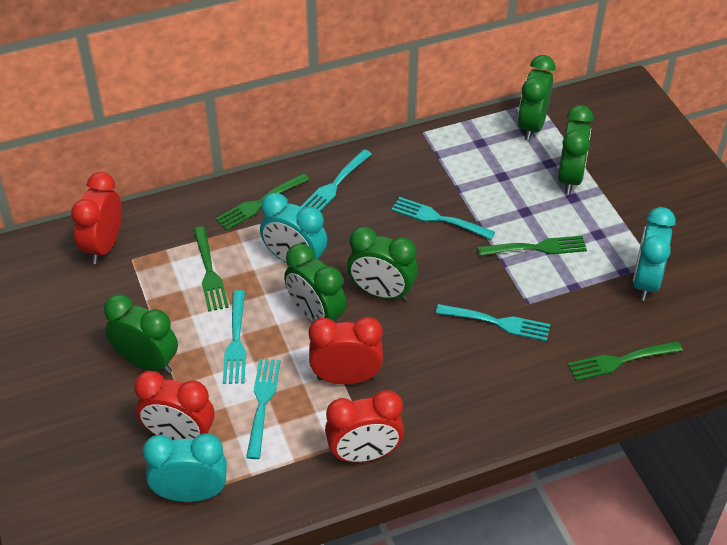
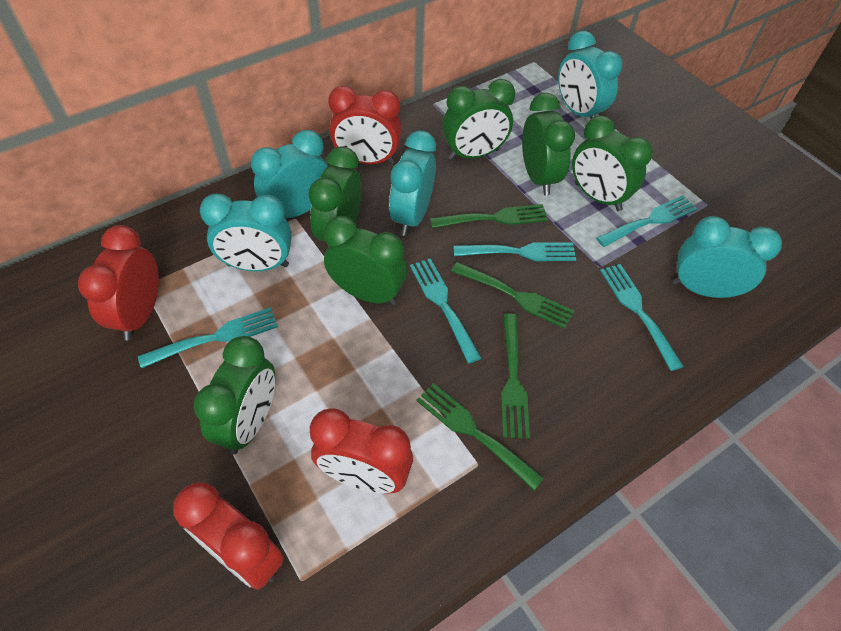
green clock: [104,294,178,374] [284,244,347,322] [347,227,418,301] [518,55,555,141] [558,105,593,194] = 5 -> [194,336,275,454] [308,147,362,248] [324,216,407,305] [442,79,515,160] [522,93,575,195] [572,116,653,211] = 6
turquoise clock: [142,433,227,502] [260,193,327,263] [633,207,676,301] = 3 -> [200,194,292,271] [251,130,328,218] [389,130,436,236] [558,31,622,119] [673,216,782,298] = 5

